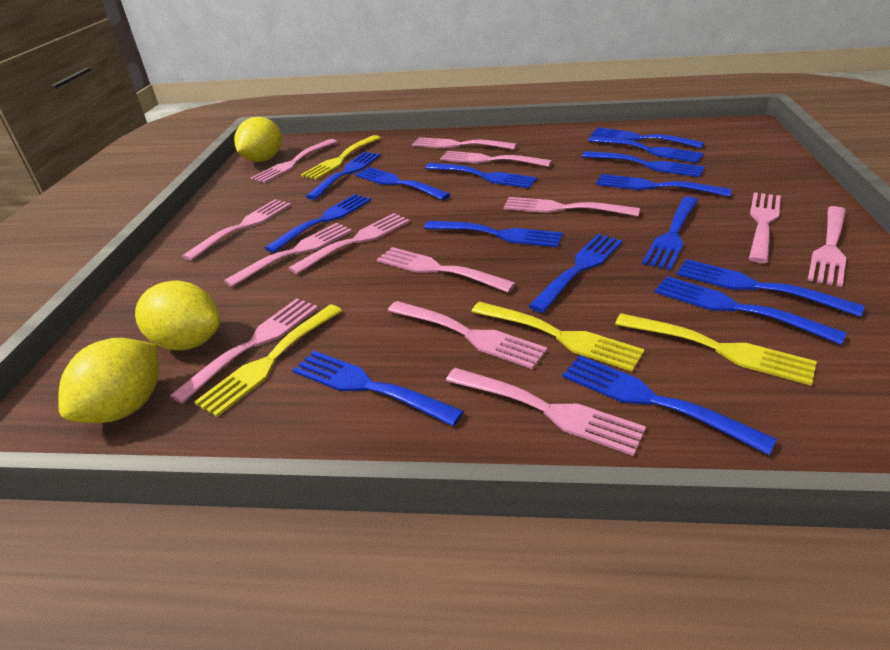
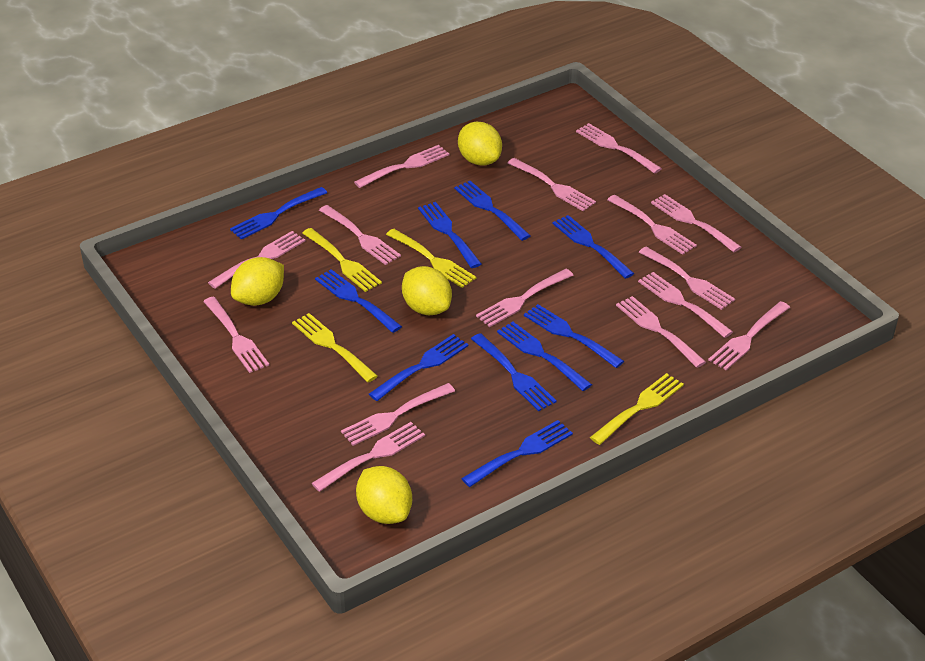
blue fork: [265,194,371,253] [292,351,464,426] [306,152,381,200] [355,167,450,200] [424,221,563,248] [425,163,537,188] [529,234,623,313] [562,355,777,455] [582,151,705,177] [588,136,704,163] [591,127,705,148] [596,174,732,197] [642,196,698,270] [655,276,847,345] [676,259,865,317] = 15 -> [230,187,327,240] [315,269,402,333] [369,334,469,401] [418,202,482,268] [454,181,531,241] [461,420,573,487] [471,333,557,411] [497,322,592,391] [524,304,624,368] [552,215,634,279] = 10
pink fork: [170,298,318,404] [182,199,291,261] [224,223,352,287] [251,139,337,183] [289,213,410,274] [377,247,516,293] [388,301,548,369] [412,137,517,150] [440,151,552,167] [446,368,646,456] [503,197,640,216] [749,193,781,263] [808,206,846,287] = 13 -> [203,297,269,373] [208,231,305,289] [312,422,425,492] [319,205,401,265] [341,383,455,446] [354,145,449,188] [476,269,574,327] [508,158,596,211] [576,123,662,174] [607,195,697,255] [616,296,706,368] [638,272,733,338] [639,247,735,310] [651,194,741,252] [708,301,790,370] = 15
yellow lemon: [58,338,159,423] [135,280,220,350] [234,117,282,162] = 3 -> [231,257,284,306] [356,466,412,524] [402,266,452,315] [458,122,502,166] = 4

